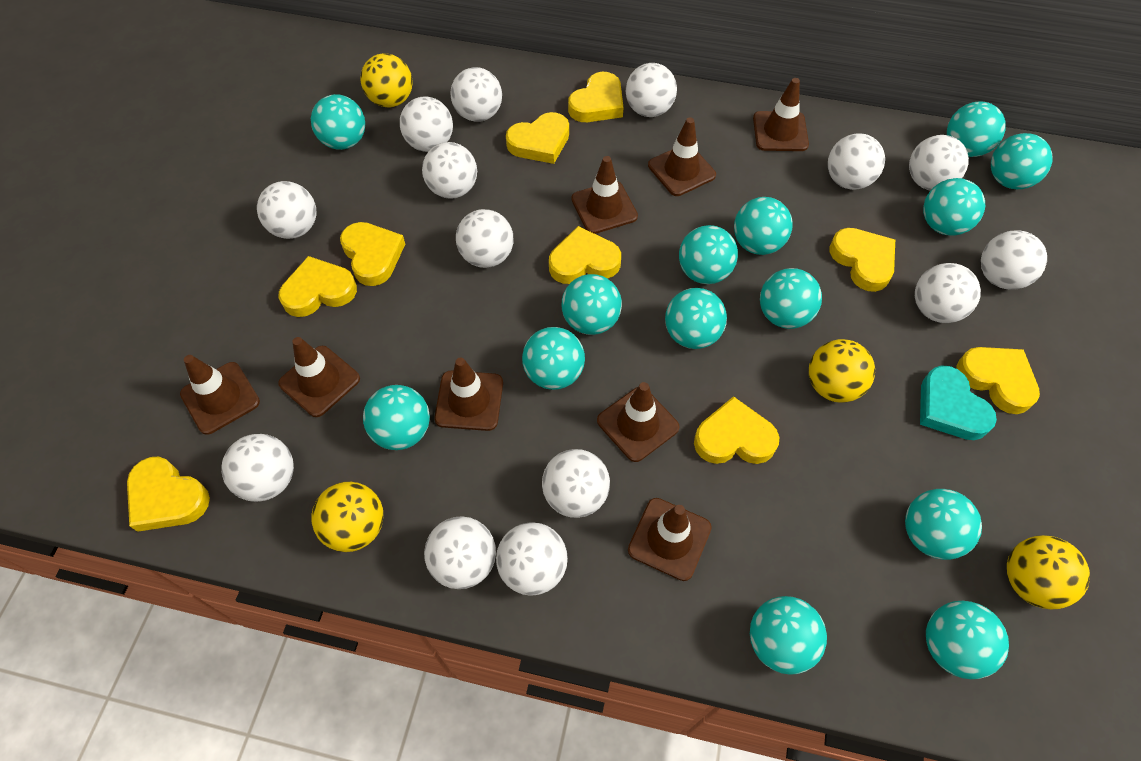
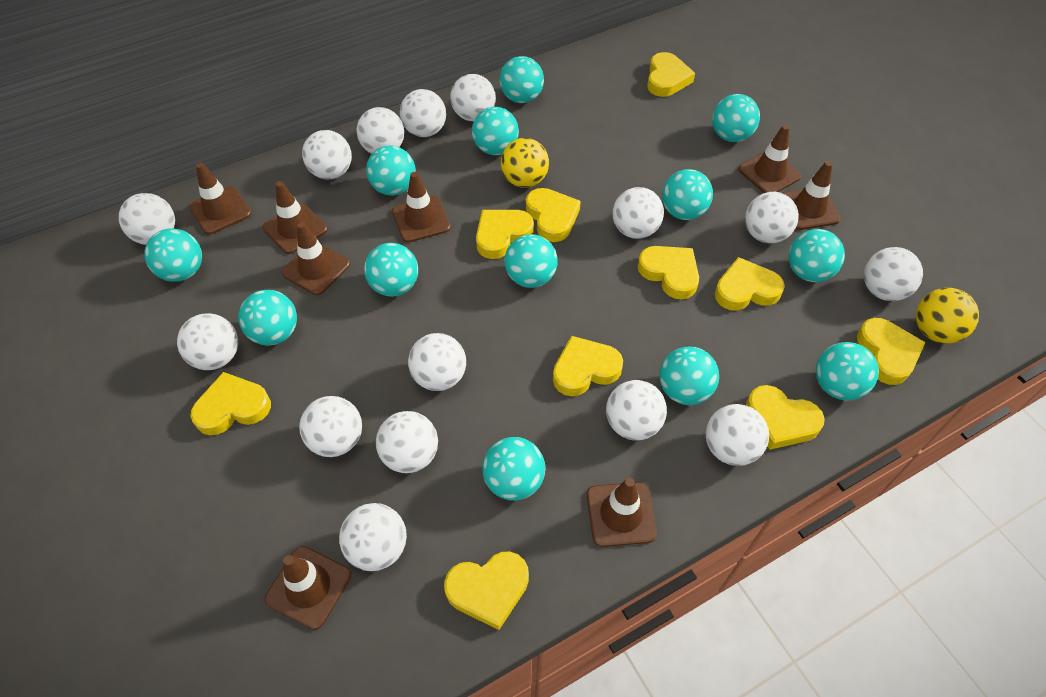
turquoise ball: [311,94,365,150] [363,385,430,450] [522,327,585,390] [562,274,622,335] [665,288,727,349] [679,225,738,284] [734,197,792,255] [750,596,827,675] [760,268,822,329] [905,489,982,560] [923,178,985,235] [926,601,1009,679] [947,101,1006,157] [991,133,1052,189] = 14 -> [144,228,202,282] [238,290,297,346] [364,243,418,297] [366,145,416,196] [472,107,519,155] [482,437,545,501] [499,56,544,103] [504,234,558,288] [659,347,719,405] [662,169,713,220] [712,94,760,142] [788,229,845,282] [816,342,879,400] = 13
turquoise heart: [920,365,997,440] = 1 -> none = 0
white ball: [221,434,294,502] [257,181,316,239] [400,96,453,152] [422,142,477,199] [424,516,496,589] [450,67,502,122] [456,209,513,268] [496,522,568,596] [542,449,610,518] [626,63,677,117] [828,133,885,190] [909,135,969,191] [915,263,981,323] [981,230,1047,290] = 14 -> [119,193,175,245] [177,313,238,370] [299,396,362,457] [302,130,352,179] [339,503,407,571] [357,107,404,154] [376,411,438,473] [400,89,446,137] [408,333,466,391] [450,74,496,121] [606,380,667,440] [613,187,664,239] [706,404,769,466] [745,192,799,243] [864,247,923,301] = 15
yellow ball: [311,482,383,552] [360,53,413,107] [809,339,875,403] [1007,535,1090,610] = 4 -> [501,138,549,188] [916,288,979,344] = 2
yellow heart: [127,457,210,532] [279,256,357,317] [340,222,405,286] [506,112,569,164] [549,226,621,284] [568,72,624,122] [694,396,779,464] [829,228,895,292] [956,347,1040,414] = 9 -> [190,372,271,435] [444,551,529,630] [476,210,534,259] [526,188,581,242] [553,336,623,396] [638,246,699,300] [647,52,695,97] [715,257,785,311] [746,385,825,450] [857,318,926,385] = 10

